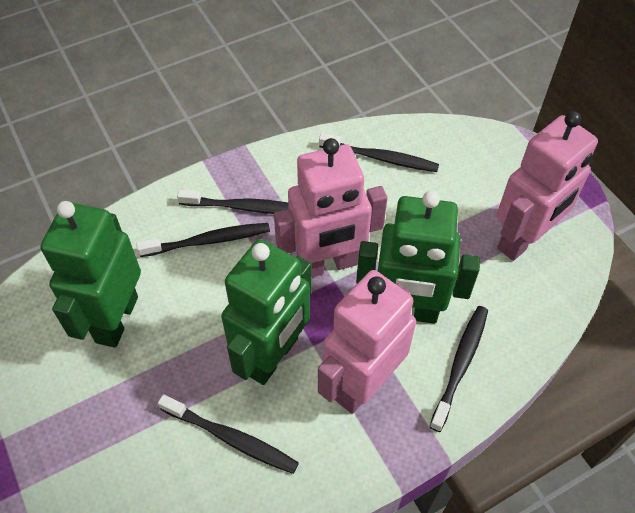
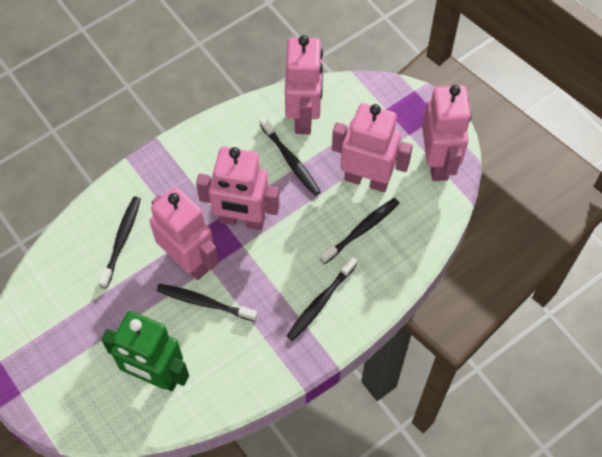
green robot: [40,201,141,348] [221,239,312,385] [356,191,480,324] = 3 -> [101,311,189,391] = 1
pink robot: [274,138,387,277] [318,270,416,414] [497,111,598,261] = 3 -> [150,187,219,280] [196,147,279,230] [285,35,323,134] [332,103,413,192] [422,85,471,181] = 5

